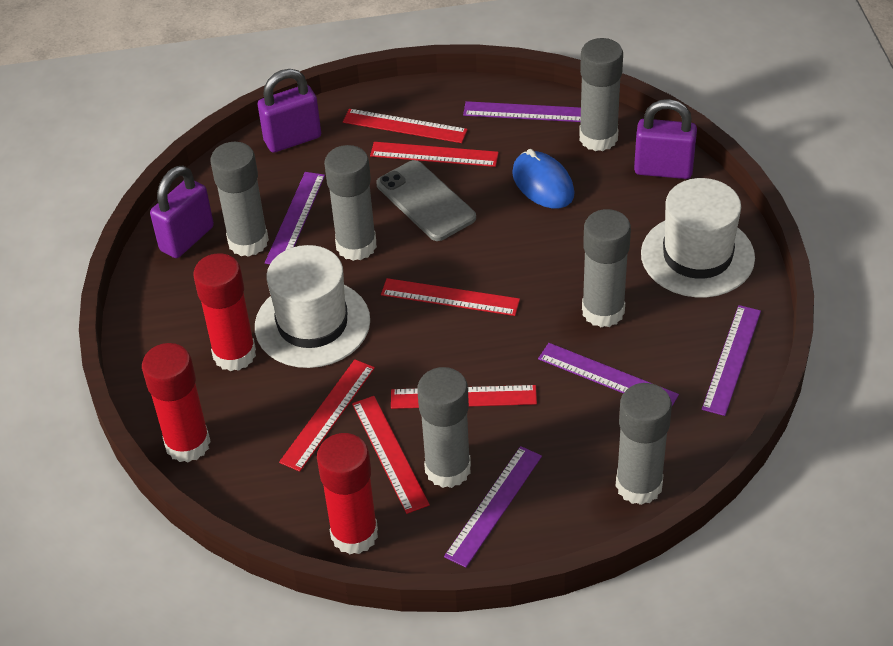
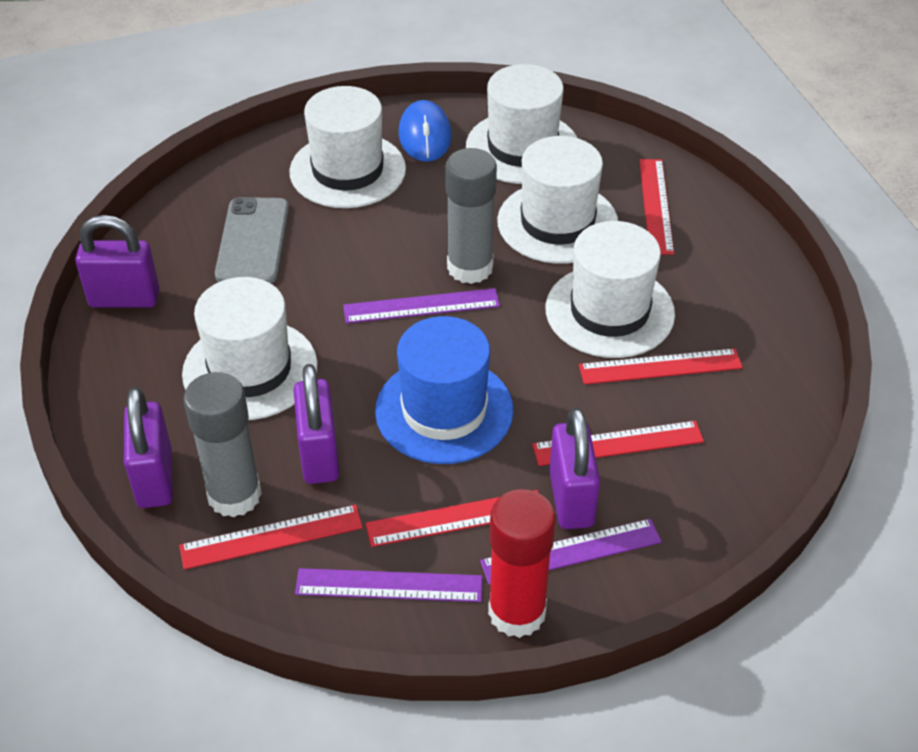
blue hat: none = 0 -> [375,316,514,464] = 1
grey glue stick: [211,142,269,257] [324,145,377,261] [417,367,471,488] [579,38,623,151] [582,209,631,327] [616,383,672,505] = 6 -> [184,372,262,518] [445,148,497,284] = 2
purple padlock: [150,166,214,258] [258,69,321,153] [634,99,697,179] = 3 -> [75,215,159,308] [124,387,173,508] [293,364,339,484] [549,407,600,529] = 4
purple ruler: [265,172,325,264] [444,446,542,568] [463,101,581,122] [538,343,679,406] [702,305,761,416] = 5 -> [295,568,483,602] [343,288,500,323] [480,519,662,585] = 3
red glue stick: [142,343,211,463] [193,253,256,371] [317,433,378,555] = 3 -> [488,489,556,638] = 1
red ruler: [279,359,375,472] [343,109,468,143] [352,396,430,514] [370,142,499,167] [381,278,520,316] [391,385,537,409] = 6 -> [179,505,363,570] [365,490,539,547] [532,421,704,466] [579,349,743,384] [639,159,674,255] = 5
white hat: [255,245,370,368] [641,178,755,297] = 2 -> [182,277,318,420] [289,86,406,208] [466,64,577,184] [497,136,618,264] [546,221,675,358] = 5

